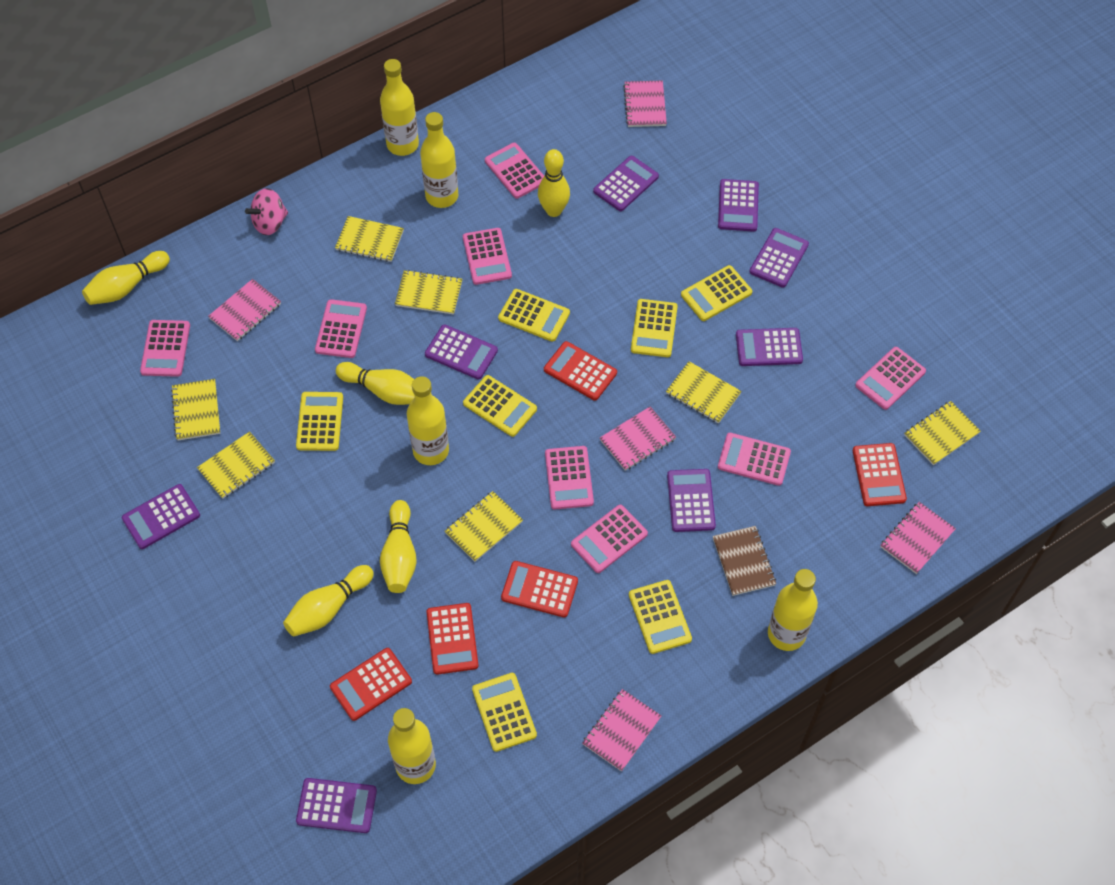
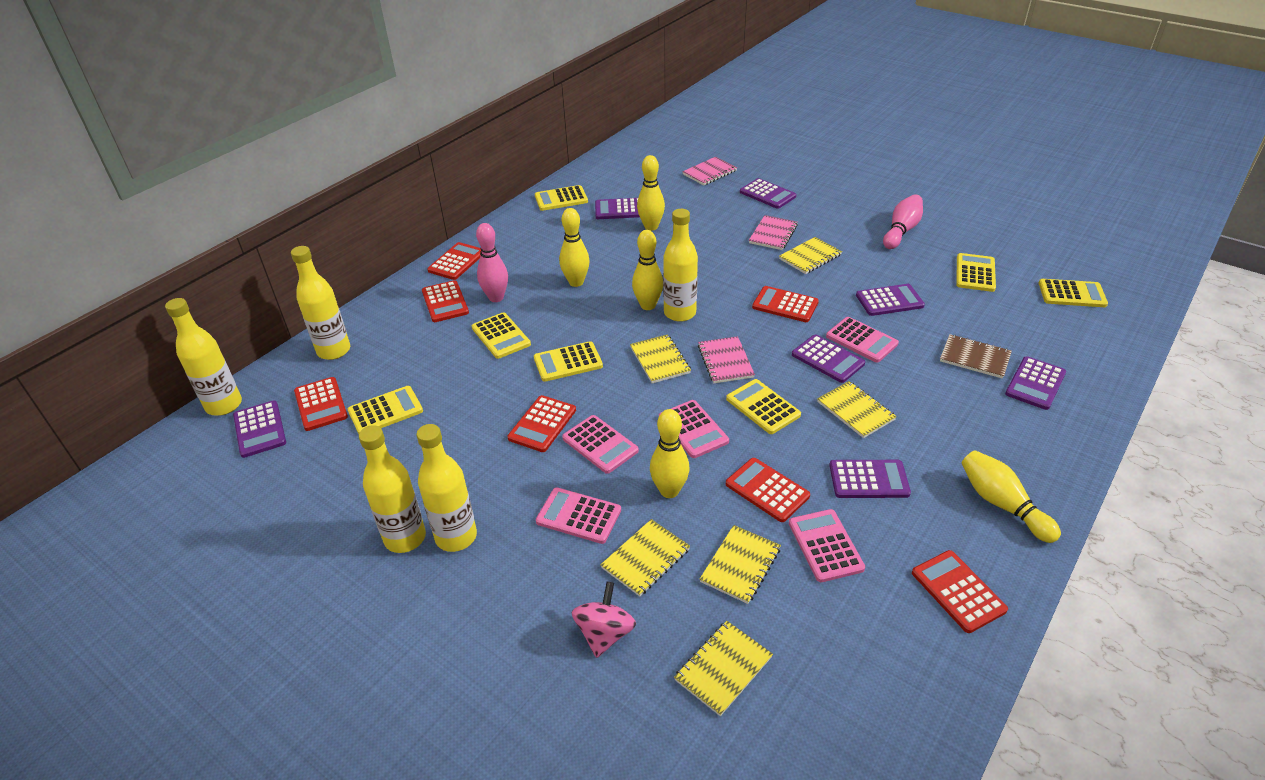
pink bowling pin: none = 0 -> [476,223,508,302] [883,194,923,249] = 2
pink calculator: [140,320,190,377] [315,299,367,358] [463,228,512,285] [485,143,544,199] [545,446,594,509] [571,505,648,573] [718,433,791,486] [855,347,926,410] = 8 -> [536,487,621,544] [562,415,639,474] [659,400,729,458] [789,509,865,582] [826,317,899,363] = 5
pink notebook: [208,279,281,341] [582,689,661,771] [600,406,676,471] [623,80,667,127] [880,502,956,574] = 5 -> [682,157,737,185] [698,336,755,383] [749,215,798,250] = 3
purple calculator: [122,484,200,549] [296,778,377,833] [425,324,498,380] [593,156,659,211] [667,469,716,532] [718,179,759,232] [736,328,803,366] [749,228,809,288] = 8 -> [233,401,286,458] [595,198,640,219] [740,178,796,209] [792,334,865,383] [829,460,911,498] [856,284,925,316] [1005,356,1066,410] = 7
red calculator: [330,648,412,721] [427,603,479,675] [501,561,578,618] [544,341,617,401] [853,443,907,506] = 5 -> [294,377,348,431] [422,280,469,322] [427,242,481,280] [507,395,576,452] [726,458,810,522] [752,286,819,322] [912,550,1008,633] = 7
yellow notebook: [171,379,220,441] [197,431,275,499] [335,216,404,262] [395,270,462,315] [445,491,523,562] [666,361,742,423] [904,401,981,465] = 7 -> [601,519,690,597] [630,334,691,383] [674,621,773,716] [700,525,781,604] [779,237,842,274] [817,381,897,438] = 6

